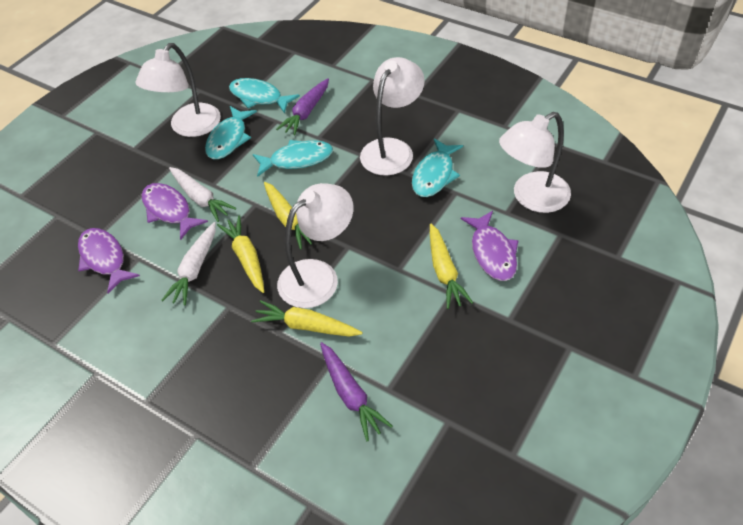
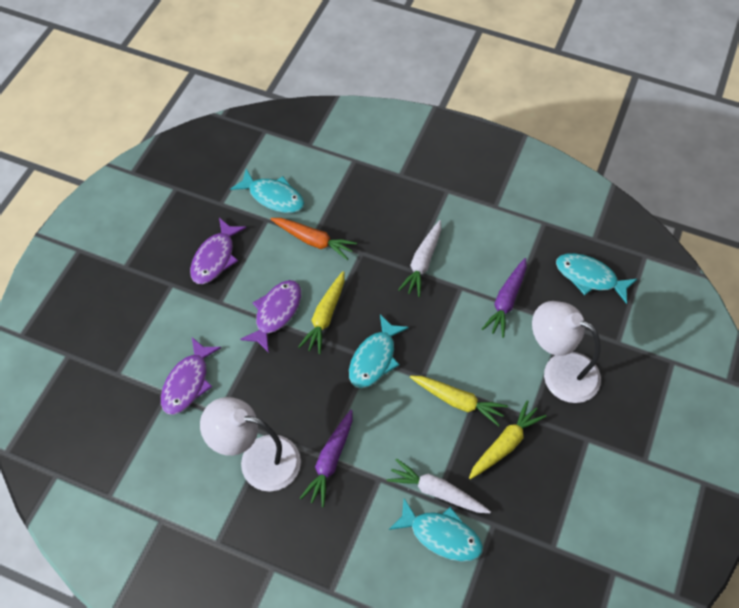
orange carrot: none = 0 -> [271,218,357,260] = 1
white lamp: [135,43,221,137] [277,183,353,308] [360,57,425,176] [499,112,571,213] = 4 -> [200,397,301,491] [532,301,601,403] = 2
yellow carrot: [217,216,264,293] [251,300,362,337] [264,182,312,250] [430,224,473,309] = 4 -> [298,271,345,354] [410,375,508,426] [469,400,546,479] = 3

